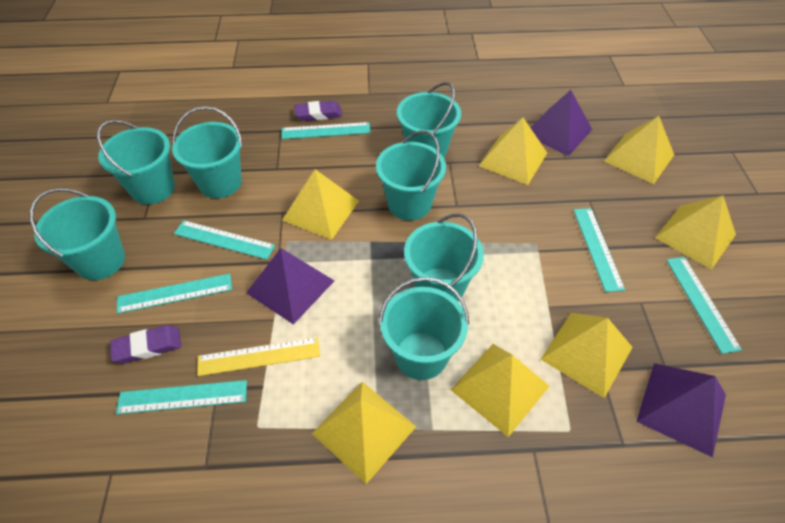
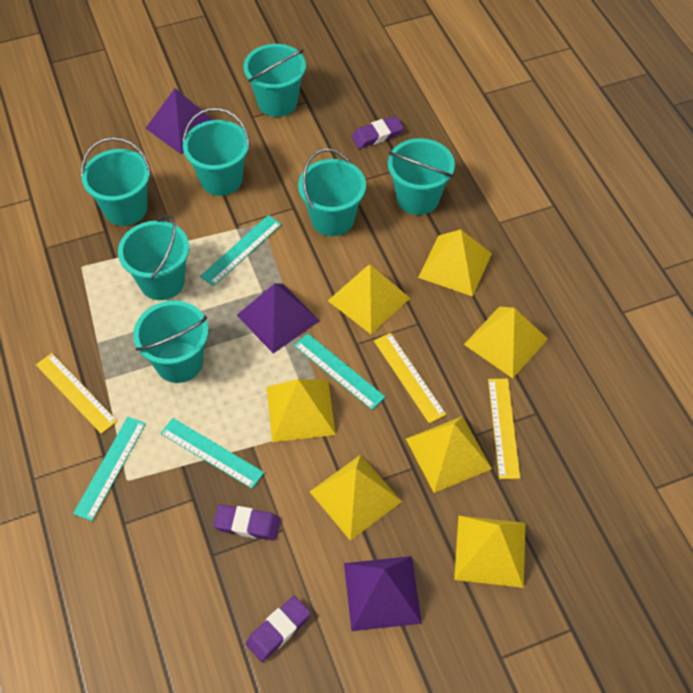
purple eraser: [110,325,181,363] [294,101,342,121] = 2 -> [213,504,280,541] [246,596,311,662] [352,116,404,149] = 3
turquoise ruler: [116,380,247,414] [117,274,232,314] [174,220,275,260] [281,122,371,139] [573,208,625,292] [666,257,742,354] = 6 -> [73,417,146,521] [160,418,264,489] [200,215,282,286] [294,333,385,410] = 4
yellow ruler: [197,337,320,376] = 1 -> [36,353,117,434] [374,333,446,424] [488,379,520,479] = 3

